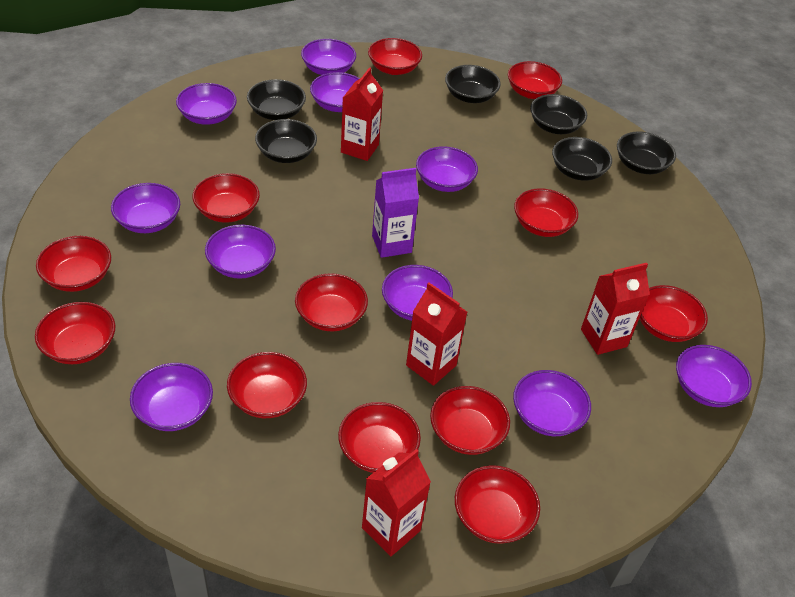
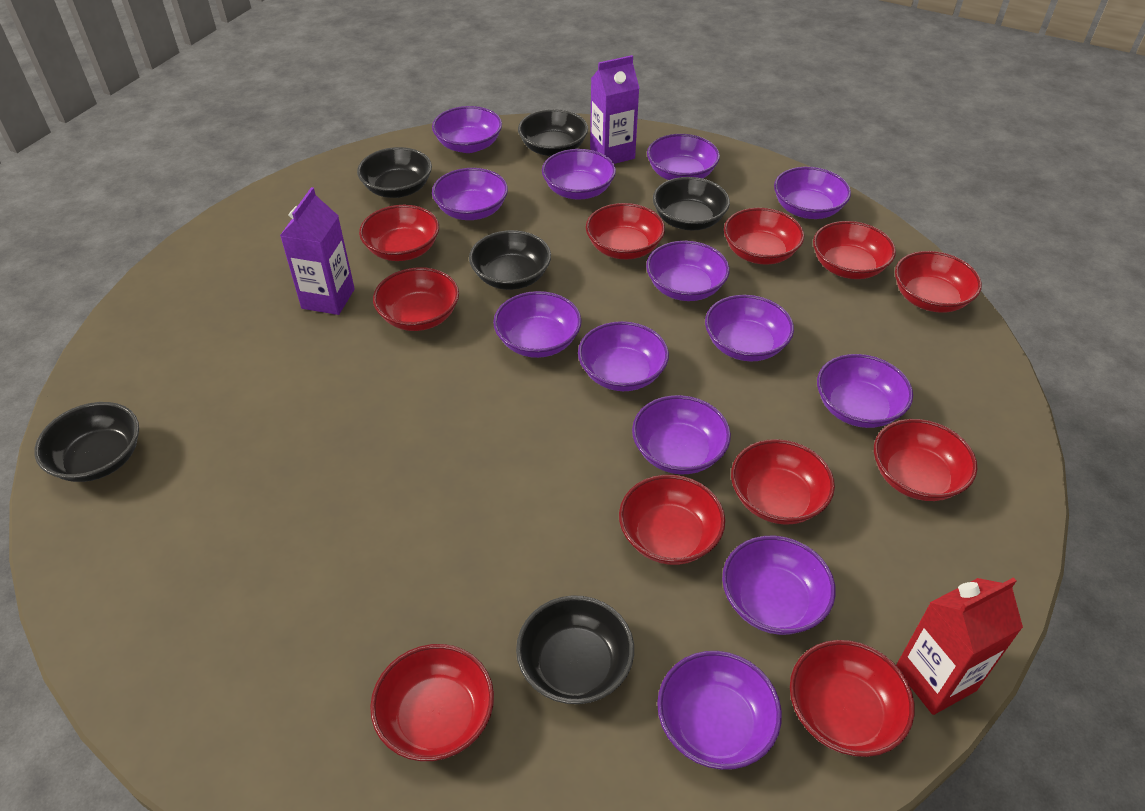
purple bowl: [111,183,180,233] [130,363,213,431] [176,83,237,125] [205,225,276,279] [301,39,356,75] [310,72,360,112] [382,265,453,321] [416,146,478,192] [513,370,591,436] [676,345,752,407] = 10 -> [432,106,502,153] [432,168,508,220] [493,291,582,358] [542,149,616,200] [578,321,669,391] [632,395,731,474] [646,241,730,301] [647,134,720,180] [657,651,782,770] [705,295,794,361] [722,536,836,635] [774,167,851,219] [817,354,913,428] = 13
purple carton: [372,168,419,258] = 1 -> [280,187,355,315] [590,55,639,164] = 2
red bowl: [35,302,115,364] [36,236,111,292] [192,173,260,223] [227,352,307,418] [295,273,368,331] [338,402,421,473] [368,38,422,75] [430,386,510,455] [455,465,540,544] [508,61,562,99] [514,188,578,237] [640,285,708,342] = 12 -> [359,205,439,261] [370,644,494,761] [373,267,459,331] [586,203,665,259] [619,475,725,565] [724,208,804,265] [731,439,835,525] [790,640,915,757] [813,221,896,279] [874,419,977,501] [895,251,982,313] = 11
red carton: [341,67,383,161] [362,449,431,556] [406,283,467,386] [581,263,650,355] = 4 -> [896,577,1023,715] = 1

